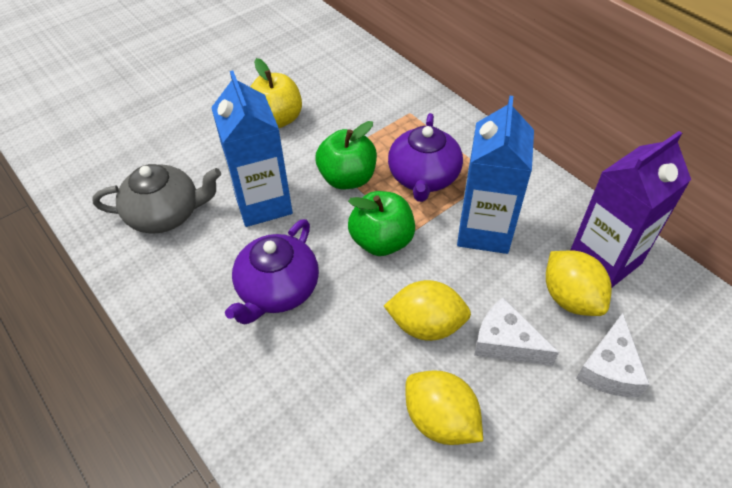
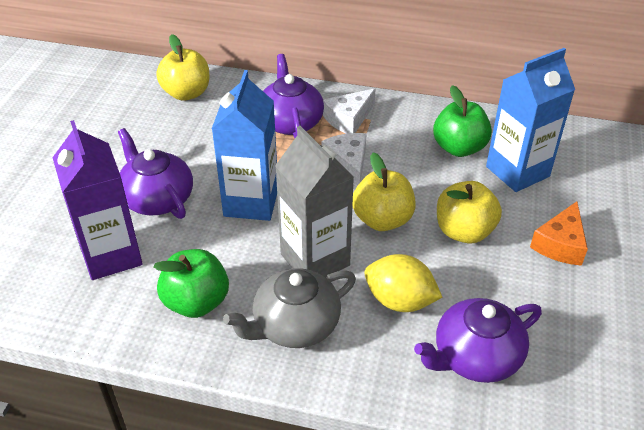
grey carton: none = 0 -> [275,126,354,278] = 1
orange cheese: none = 0 -> [530,201,588,266] = 1
purple teapot: [225,219,319,325] [388,113,463,202] = 2 -> [118,128,193,219] [263,54,324,138] [414,298,542,383] = 3
yellow apple: [250,58,302,128] = 1 -> [156,34,210,101] [352,152,416,231] [437,181,502,243] = 3
yellow lemon: [384,280,471,341] [406,370,483,445] [546,250,612,316] = 3 -> [365,254,442,312] = 1

